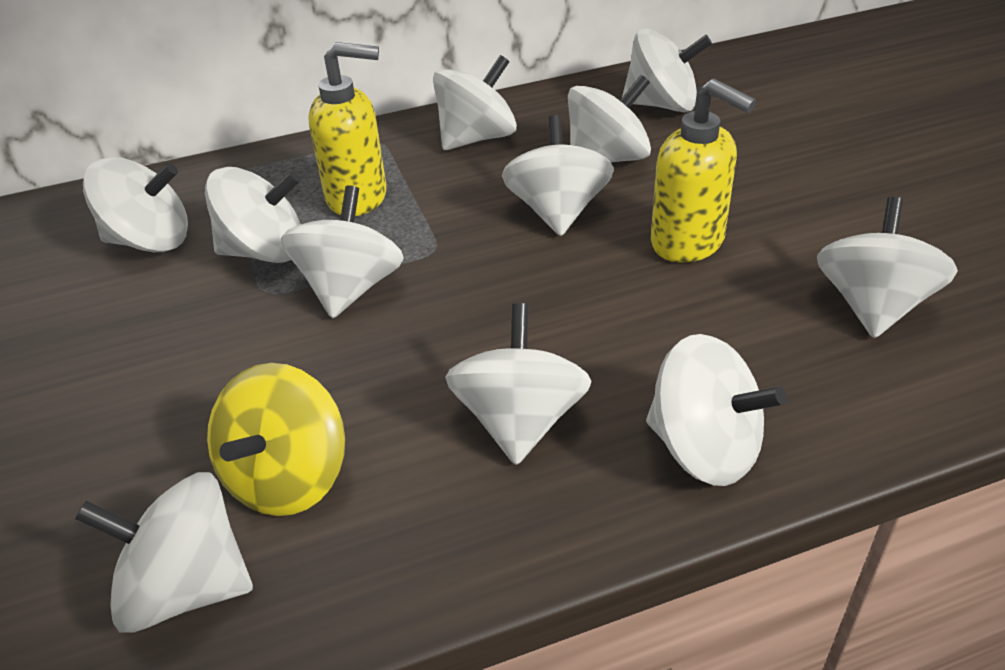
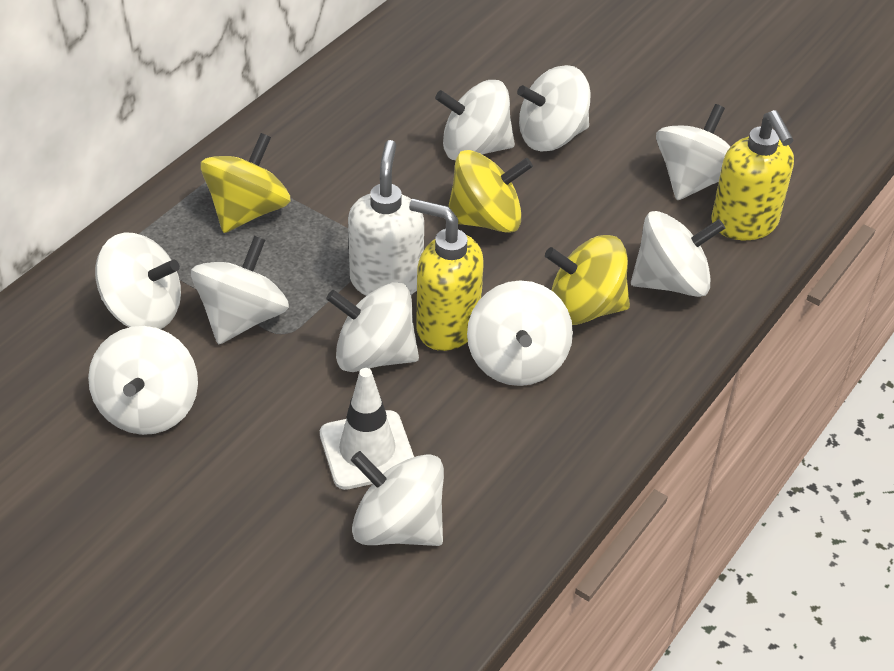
white soap dispenser: none = 0 -> [348,140,424,296] = 1
white spinning top: [75,472,253,633] [83,157,188,252] [205,167,301,263] [281,185,404,319] [433,55,517,150] [445,303,592,465] [502,115,614,236] [568,75,651,163] [622,28,712,112] [646,334,787,486] [817,197,958,338] = 11 -> [88,326,198,435] [95,233,181,329] [191,236,289,345] [326,282,419,372] [351,451,444,546] [435,80,515,160] [467,280,573,386] [517,65,591,151] [631,211,725,297] [656,104,731,200] = 10
white traffic cone: none = 0 -> [320,368,414,490] = 1
yellow spinning top: [207,363,345,516] = 1 -> [200,133,291,233] [448,150,533,233] [545,235,630,325] = 3

